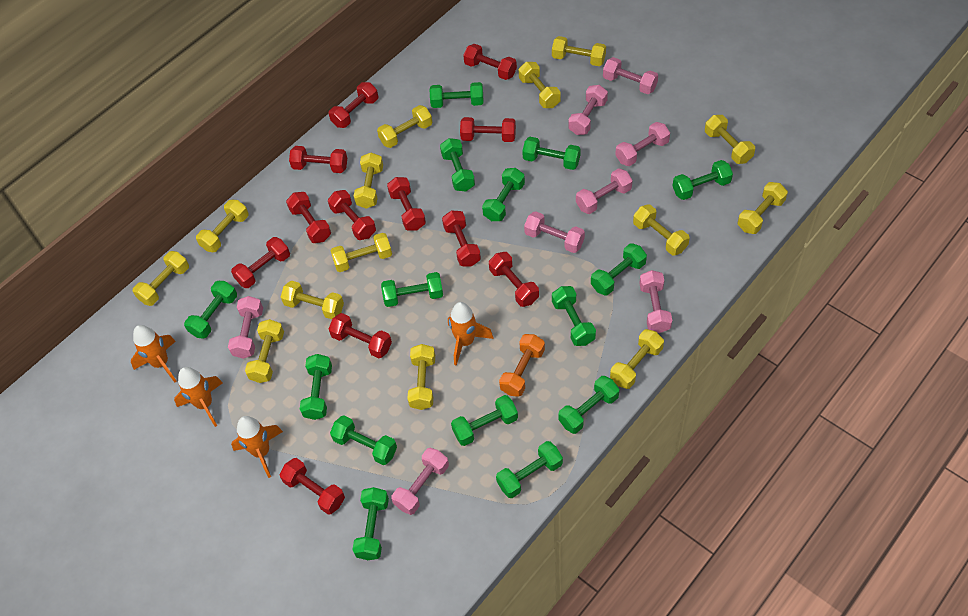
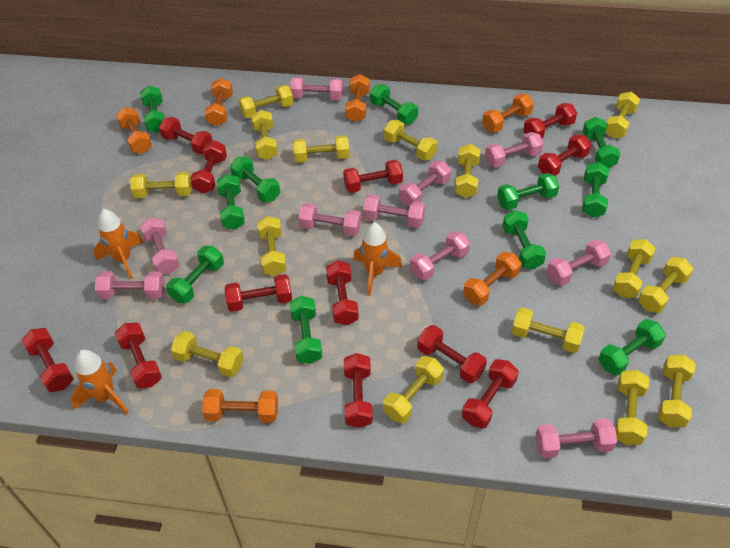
green dumbbell: [184,281,237,339] [300,354,332,420] [330,416,397,465] [352,487,389,560] [381,272,443,307] [430,82,484,108] [440,138,475,192] [451,395,518,446] [482,168,525,221] [496,441,563,498] [522,137,581,170] [552,286,596,346] [558,376,619,434] [591,243,647,295] [673,160,733,200] = 15 -> [140,86,165,133] [166,246,224,303] [217,174,245,230] [230,157,280,202] [289,296,322,364] [370,84,418,124] [497,173,559,210] [502,210,546,269] [582,117,620,168] [582,162,609,218] [598,319,666,375] = 11
orange dumbbell: [499,334,545,397] = 1 -> [116,107,152,154] [202,389,278,423] [205,78,233,126] [345,74,370,122] [463,252,521,306] [482,94,534,132] = 6
orange rocket: [131,325,177,383] [174,367,223,427] [231,416,283,478] [448,302,494,366] = 4 -> [71,350,129,415] [94,209,144,279] [353,222,402,296] = 3
pink dumbbell: [228,296,263,359] [392,448,449,515] [524,211,585,253] [568,85,608,135] [576,168,633,214] [603,57,658,94] [615,122,670,166] [639,270,672,333] = 8 -> [95,271,165,299] [140,218,180,274] [290,77,343,100] [298,203,361,236] [363,194,425,228] [399,161,451,206] [410,231,470,281] [485,132,543,168] [535,418,617,458] [547,239,611,286] = 10
yellow dumbbell: [133,251,189,306] [196,200,249,252] [245,319,284,383] [281,281,344,319] [330,233,392,272] [354,153,383,209] [377,105,432,148] [408,344,435,410] [519,62,561,108] [552,36,606,66] [610,329,664,389] [633,204,690,255] [705,115,755,164] [738,182,788,234] = 14 -> [130,172,192,198] [171,331,243,377] [238,85,293,118] [251,110,278,160] [257,216,287,276] [293,135,349,163] [383,356,444,423] [384,120,438,161] [455,144,480,198] [512,307,585,353] [606,92,640,138] [613,239,656,298] [615,370,649,445] [638,257,693,313] [658,355,696,427] = 15

